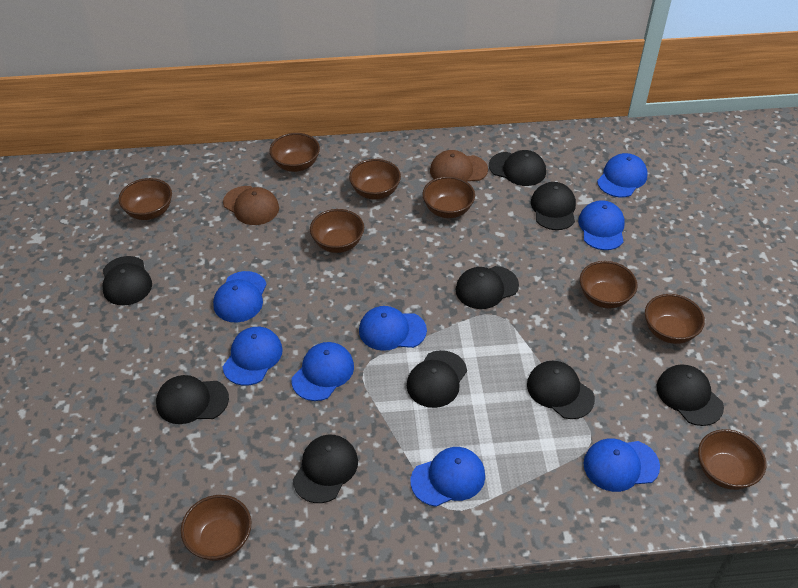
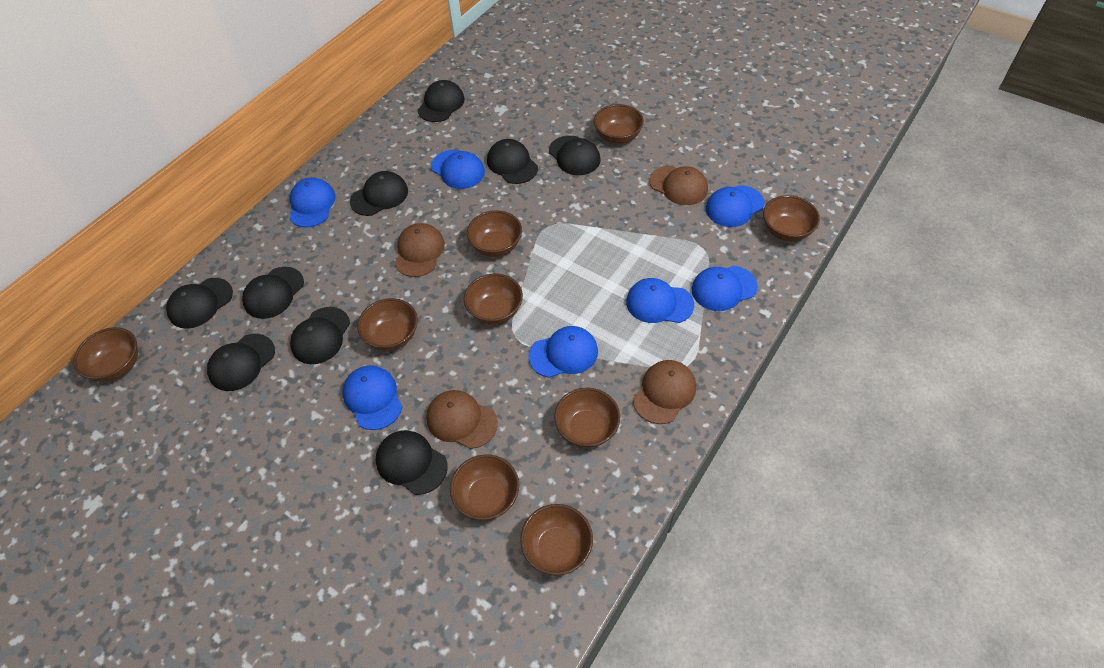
blue cap: [213,271,267,323] [223,327,283,386] [292,342,354,401] [359,306,427,351] [411,447,485,507] [578,200,625,250] [583,438,660,492] [597,153,648,198] = 8 -> [290,177,336,228] [342,365,403,430] [431,150,485,189] [528,326,598,378] [626,278,694,323] [692,266,758,311] [706,185,765,227] = 7
brown cap: [223,186,279,225] [430,150,488,182] = 2 -> [395,223,445,277] [426,390,498,449] [633,360,696,424] [649,166,708,205] = 4

